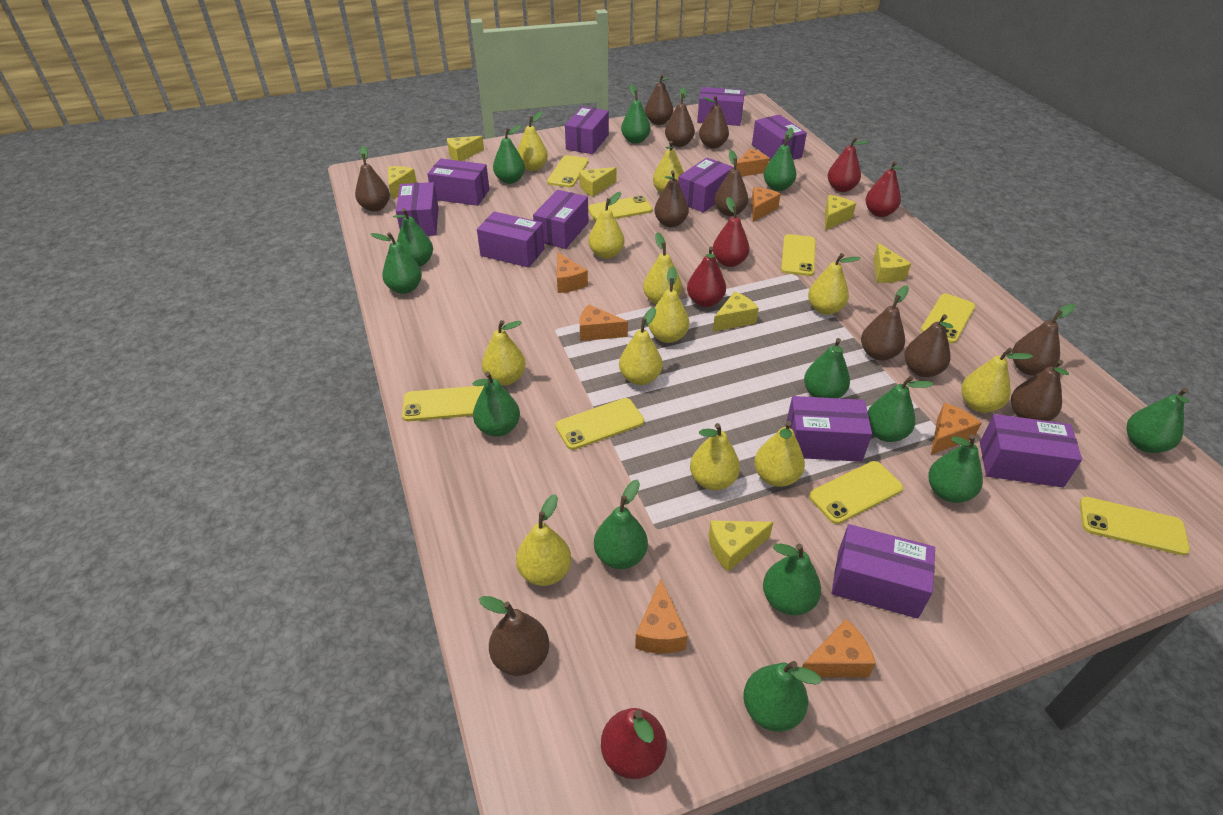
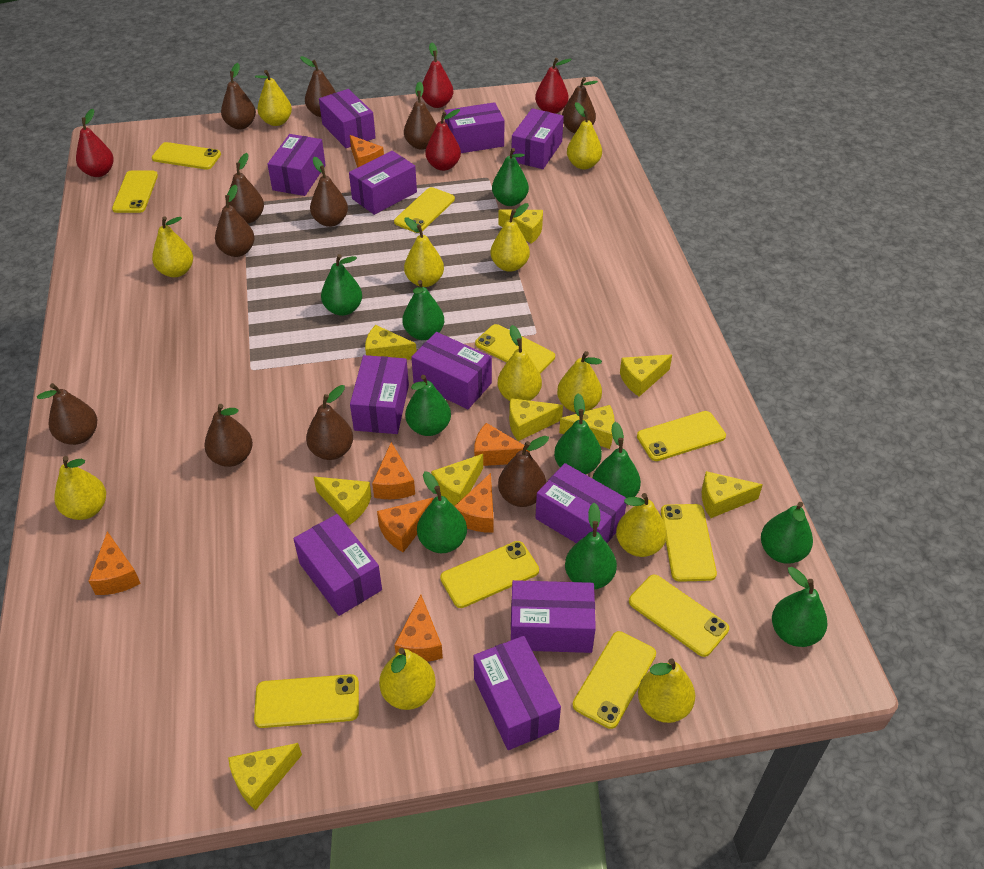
green pear: [371,232,422,294] [393,208,433,267] [472,372,520,437] [493,125,525,184] [594,480,648,569] [621,84,651,144] [743,661,821,732] [763,543,821,615] [764,128,797,191] [804,338,850,398] [868,376,934,442] [928,434,983,503] [1126,388,1190,453] = 13 -> [321,254,362,316] [402,280,444,340] [405,375,451,436] [417,471,467,553] [492,148,529,206] [554,394,602,475] [565,503,617,590] [592,422,641,498] [761,502,813,564] [772,567,828,647] = 10
red pear: [601,708,667,779] [687,247,726,307] [713,197,750,267] [828,137,869,192] [865,161,902,217] = 5 -> [76,109,114,177] [422,42,453,108] [425,109,461,171] [535,58,572,114] = 4
yellow cheese: [388,166,417,199] [447,136,484,161] [579,167,617,197] [708,520,773,571] [713,291,759,332] [825,195,856,230] [874,243,911,283] = 7 -> [228,743,302,810] [314,477,371,525] [365,325,417,360] [431,454,483,506] [499,209,543,244] [509,398,563,441] [559,405,615,449] [620,354,672,397] [702,471,763,518] = 9
yellow pear: [482,320,526,385] [516,494,571,586] [517,111,548,171] [589,192,625,259] [619,307,663,385] [643,232,682,304] [649,266,689,343] [653,141,684,193] [690,423,740,490] [754,421,805,487] [808,253,861,315] [961,348,1033,413] = 12 -> [54,456,106,520] [152,216,193,277] [254,70,292,126] [379,648,436,710] [404,218,444,287] [490,203,530,272] [497,325,542,401] [557,351,602,413] [567,102,602,169] [616,493,667,557] [638,658,695,723] = 11
yellow phone: [402,386,484,421] [547,155,589,187] [555,398,644,450] [588,196,653,221] [781,234,816,276] [809,461,903,524] [921,294,975,343] [1080,497,1190,555] = 8 -> [112,170,158,213] [152,142,221,170] [254,674,359,728] [394,187,455,233] [440,541,539,608] [475,324,555,374] [573,631,656,729] [629,575,729,657] [637,411,726,461] [661,504,717,582] = 10

